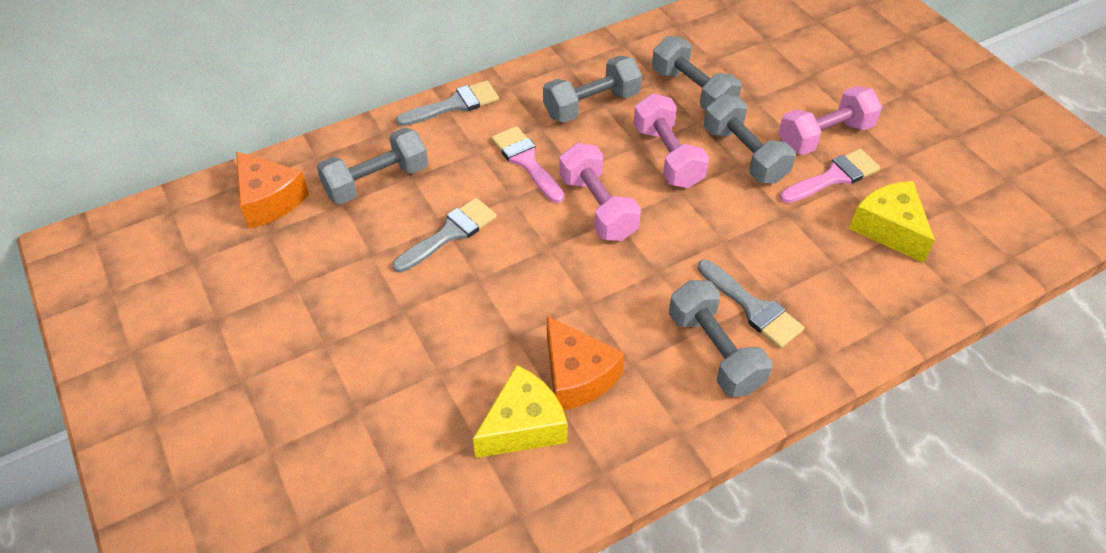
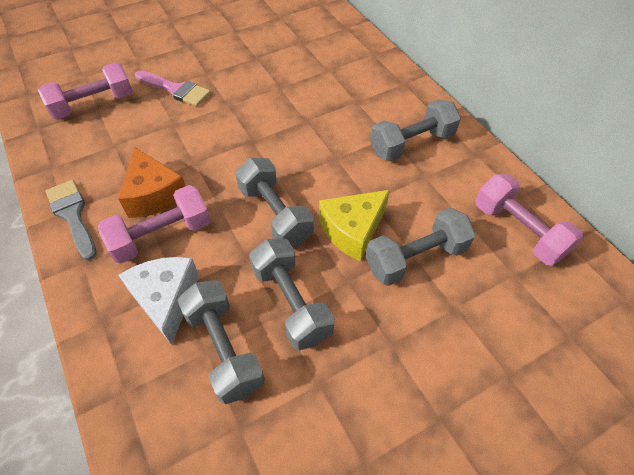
grey brush: [393,198,497,273] [396,81,499,126] [698,260,804,348] = 3 -> [45,180,97,260] = 1
orange cheese: [236,151,309,228] [547,316,625,410] = 2 -> [118,147,185,218] = 1
pink brush: [492,126,564,203] [780,149,880,203] = 2 -> [135,70,211,107] = 1
white cheese: none = 0 -> [118,257,199,345] = 1
yellow cheese: [473,365,568,458] [849,181,935,263] = 2 -> [319,190,390,262] = 1

